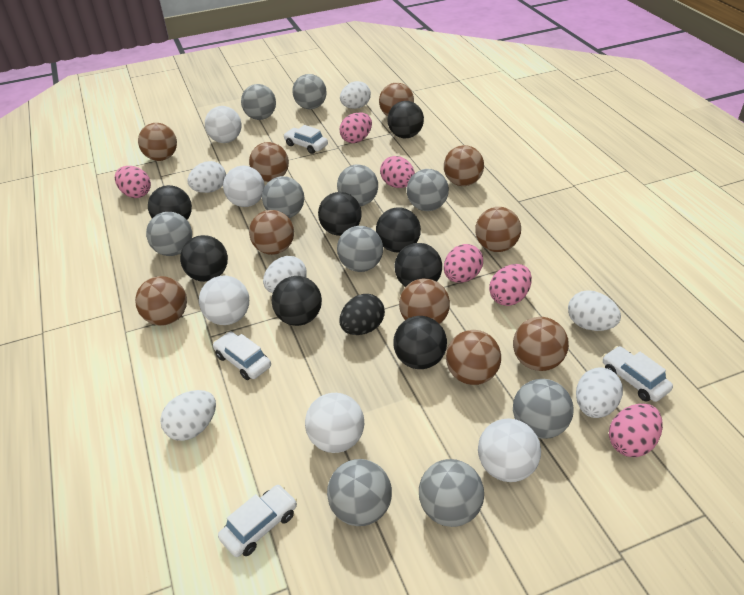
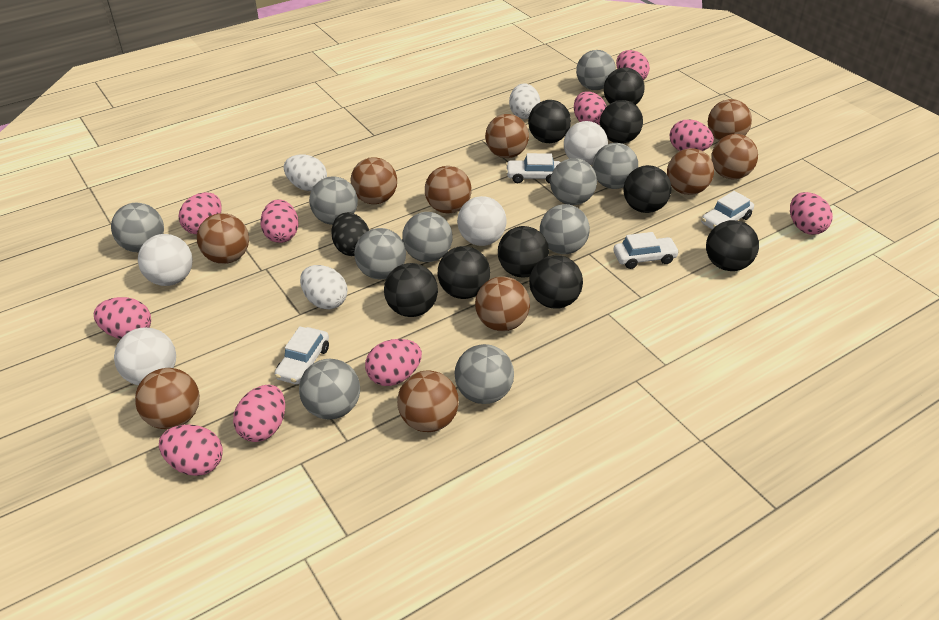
black ball: [148,185,192,220] [180,235,228,282] [272,276,322,326] [318,192,362,236] [376,207,421,253] [387,101,424,138] [393,316,447,369] [395,243,442,287] = 8 -> [384,263,438,317] [438,246,490,299] [498,226,549,278] [528,100,571,143] [529,255,583,308] [600,100,643,144] [604,67,645,105] [623,165,671,213] [706,220,759,271] = 9
pink egg: [115,166,151,198] [340,112,372,143] [380,156,415,188] [444,244,483,283] [489,264,532,306] [609,403,663,457] = 6 -> [94,297,151,339] [159,425,223,476] [179,192,222,234] [233,385,285,442] [260,200,299,243] [365,339,422,386] [574,91,607,125] [616,50,650,80] [670,119,714,151] [790,192,833,235] = 10
white ball: [199,275,249,325] [205,106,241,143] [223,166,265,207] [305,393,364,453] [478,418,541,482] = 5 -> [114,327,176,385] [138,234,193,286] [457,196,507,246] [564,121,608,165] = 4
white egg: [160,390,216,441] [188,161,226,193] [263,256,307,293] [340,81,371,109] [568,290,621,331] [576,367,623,418] = 6 -> [284,154,327,191] [300,265,347,310] [509,83,540,119] = 3

